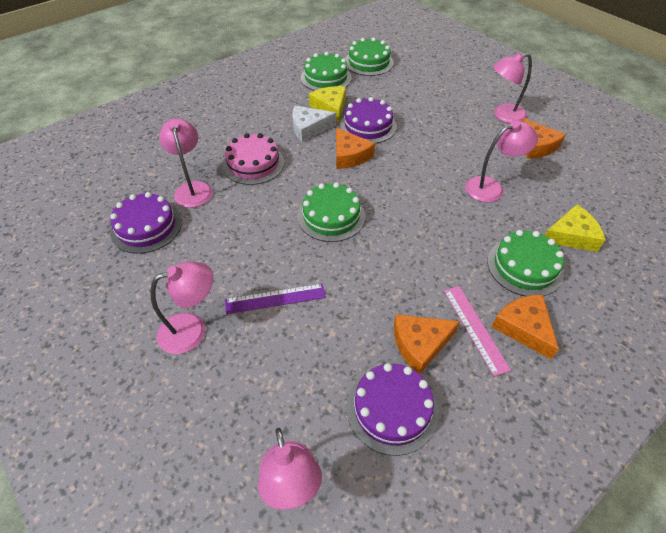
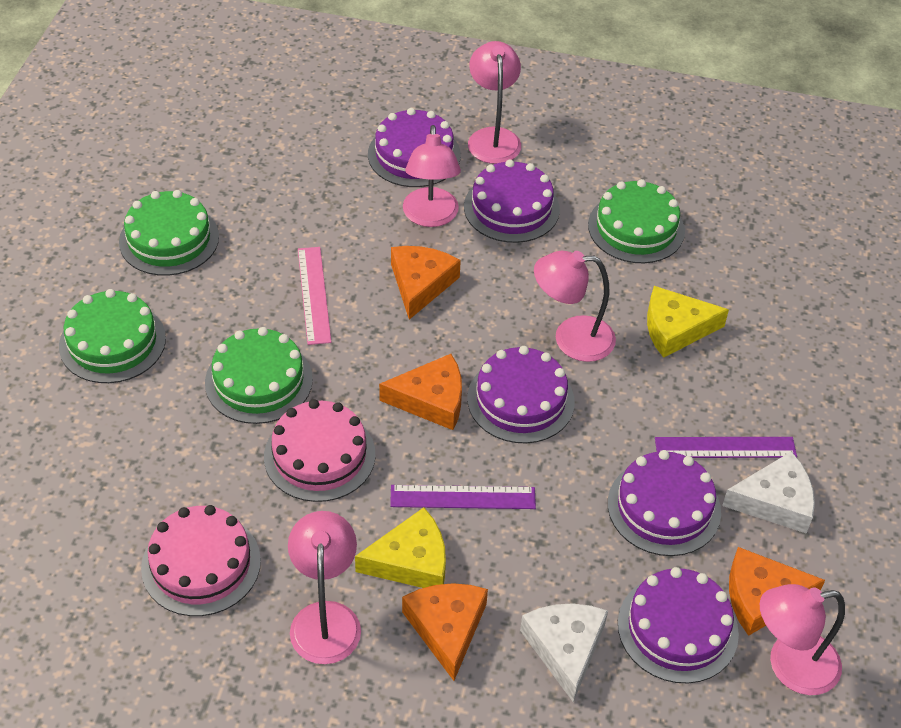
pink cake: [222,133,284,185] = 1 -> [141,505,261,616] [264,399,375,502] = 2
purple cake: [110,192,182,254] [340,97,397,143] [347,363,438,456] = 3 -> [368,108,461,187] [464,160,560,243] [467,346,575,443] [608,450,721,556] [618,567,739,683] = 5
purple ruler: [225,284,326,314] = 1 -> [390,485,536,509] [655,437,797,458] = 2
white cheese: [292,106,336,142] = 1 -> [520,603,608,702] [722,451,815,533] = 2

